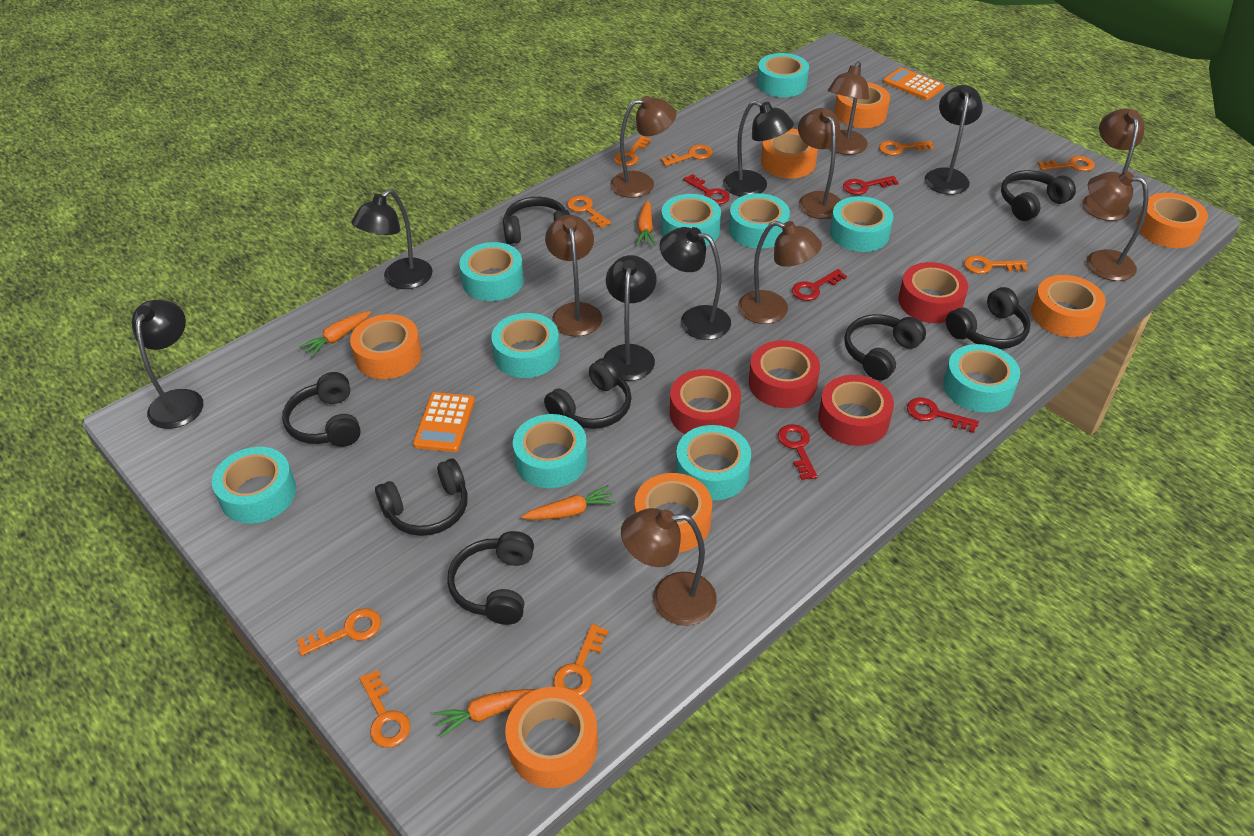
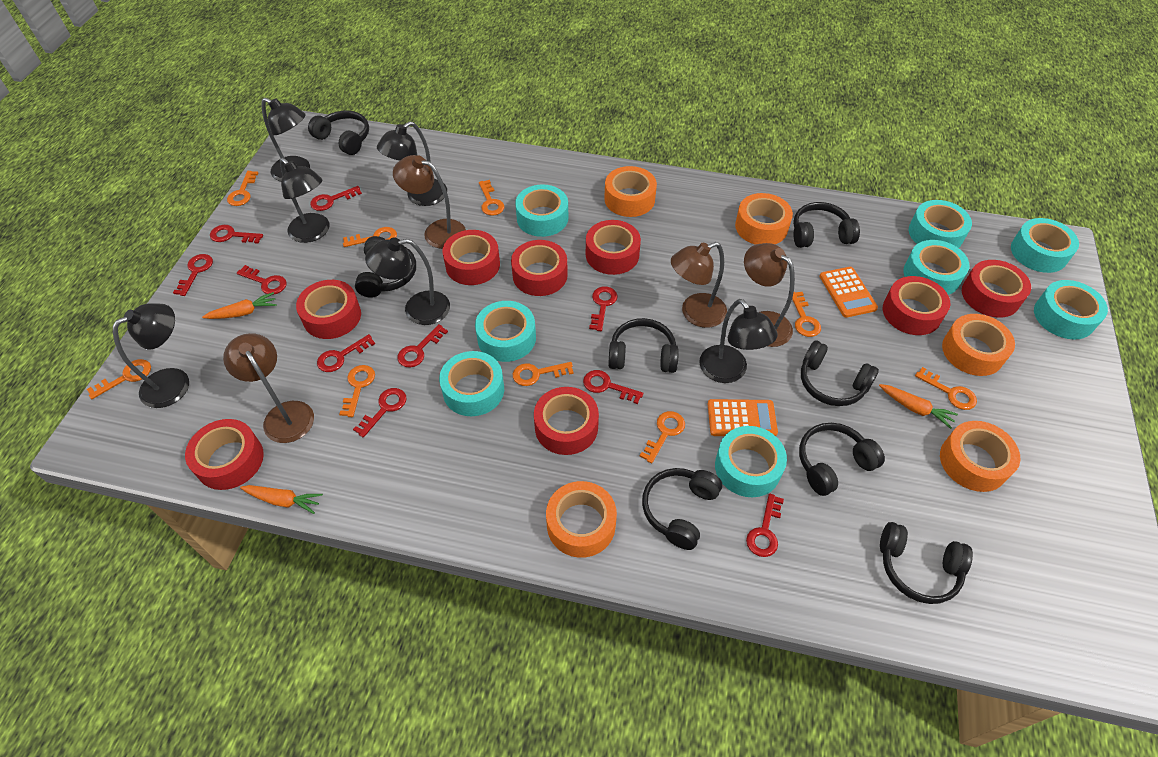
brown lamp: [545,215,602,336] [610,96,676,198] [621,508,717,626] [738,221,822,324] [798,108,841,219] [828,61,869,155] [1082,108,1144,221] [1086,171,1148,281] = 8 -> [223,333,314,443] [393,155,466,249] [671,242,727,328] [744,243,795,347] = 4
orange carrot: [299,311,371,357] [433,689,538,738] [521,485,616,520] [636,200,656,246] = 4 -> [202,292,277,319] [240,485,323,514] [879,384,958,429] = 3
orange tape: [350,314,422,379] [505,687,598,788] [635,473,712,552] [761,129,818,179] [834,82,890,128] [1031,275,1106,337] [1137,193,1208,248] = 7 -> [546,481,617,558] [604,166,657,217] [735,193,793,245] [940,421,1020,492] [942,314,1015,376] = 5
red key: [683,174,730,205] [778,424,818,480] [792,269,847,301] [843,176,899,195] [907,398,979,433] = 5 -> [173,254,213,296] [210,225,263,244] [237,265,287,295] [310,186,362,211] [317,334,375,372] [353,388,406,438] [397,324,448,367] [583,370,643,404] [589,286,618,331] [746,494,784,557] = 10
red tape: [670,369,741,434] [749,340,820,408] [818,375,894,446] [898,262,968,323] = 4 -> [185,419,264,490] [296,280,361,339] [442,230,500,285] [511,240,568,296] [534,387,599,455] [586,220,641,275] [883,276,950,335] [962,260,1031,318] = 8
turquoise tape: [212,447,296,524] [459,242,524,301] [491,313,560,378] [513,414,588,488] [661,194,721,246] [676,425,751,500] [729,193,790,249] [757,53,809,97] [830,196,893,252] [943,344,1020,412] = 10 -> [439,351,504,416] [475,301,536,362] [515,184,568,237] [715,426,787,497] [903,240,970,295] [909,200,972,248] [1011,218,1079,273] [1034,280,1108,340] = 8

